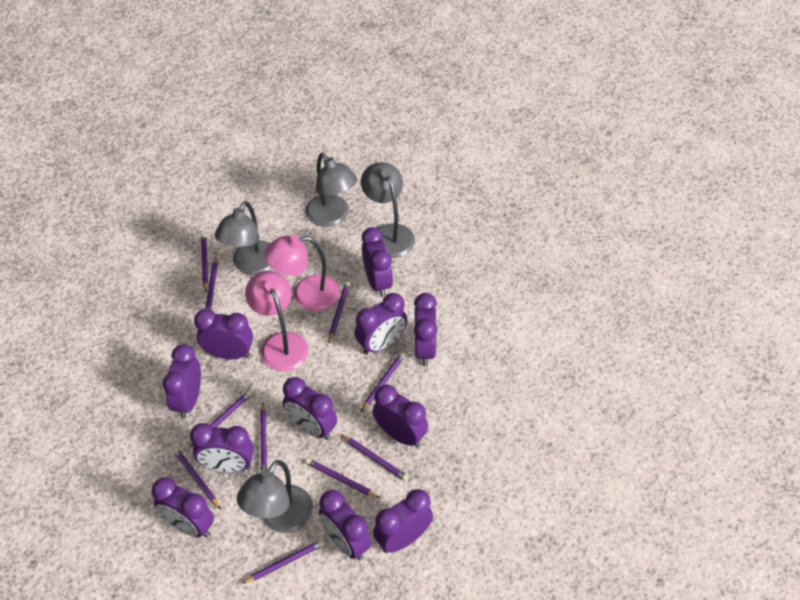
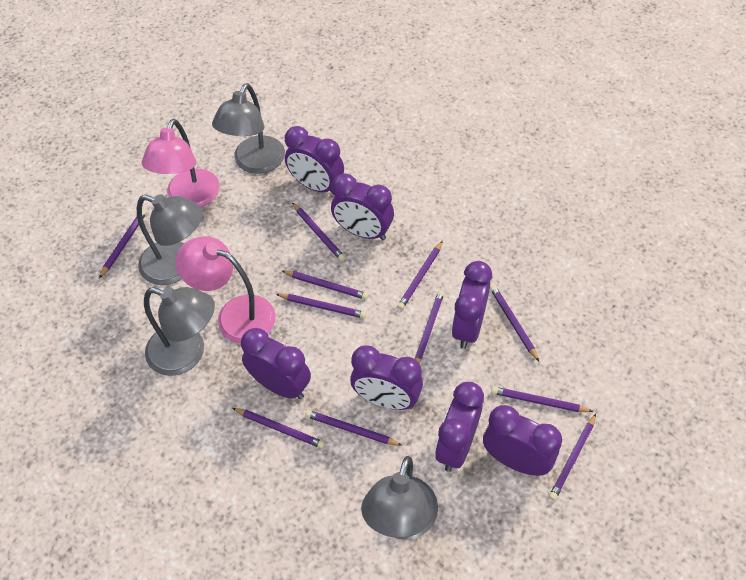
purple clock: [152,477,214,538] [163,344,201,419] [190,423,254,473] [194,309,253,359] [283,377,337,440] [319,490,371,560] [355,293,407,355] [362,227,393,297] [372,385,428,447] [373,489,433,553] [414,293,437,366] = 11 -> [241,328,311,399] [285,126,344,195] [331,173,394,240] [350,345,423,410] [435,382,484,471] [451,261,492,349] [483,405,562,476] = 7
purple pencil: [173,448,221,509] [190,391,252,447] [201,234,208,292] [205,256,218,310] [241,540,324,584] [260,402,267,472] [305,458,379,498] [328,282,350,343] [340,434,408,481] [361,352,405,412] = 10 -> [99,209,147,278] [232,408,325,449] [276,294,366,319] [282,271,369,300] [292,203,345,261] [305,410,403,446] [397,241,443,310] [415,290,444,363] [490,285,539,361] [491,387,594,412] [549,414,596,501] = 11

